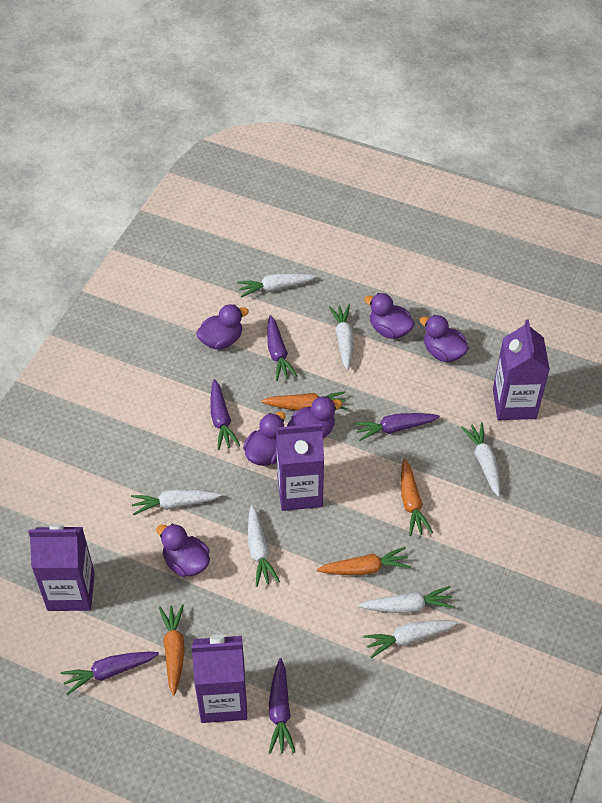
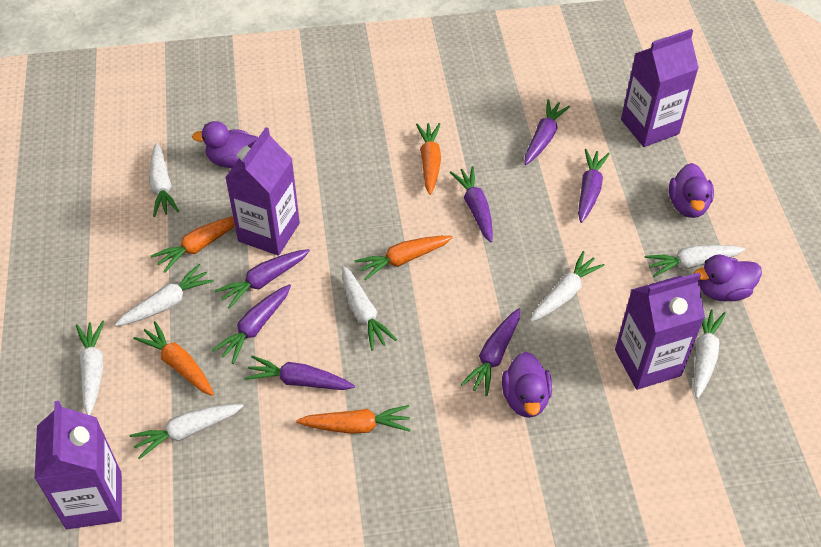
orange carrot: [159,604,185,696] [261,391,346,411] [317,547,411,575] [401,458,433,536] = 4 -> [133,321,214,396] [151,216,235,273] [296,405,411,434] [355,236,453,280] [416,123,441,195] = 5
purple carrot: [61,652,159,695] [210,379,240,450] [267,315,298,381] [269,658,295,754] [354,413,440,441] = 5 -> [212,284,291,364] [215,249,310,309] [244,355,355,390] [450,166,493,243] [461,308,520,396] [525,99,570,165] [578,149,610,223] = 7
purple duck: [156,524,210,577] [196,304,249,349] [243,412,285,466] [287,396,342,439] [364,293,415,339] [420,315,469,362] = 6 -> [192,121,258,168] [502,352,552,418] [669,163,714,218] [694,255,762,301] = 4
white carrot: [131,489,222,515] [237,273,317,298] [248,505,280,587] [329,305,354,370] [358,586,454,613] [363,620,458,658] [461,422,500,497] = 7 -> [76,320,104,415] [115,264,214,326] [130,404,243,459] [149,143,179,217] [342,266,397,350] [530,251,605,322] [645,245,745,277] [693,309,726,399] = 8

